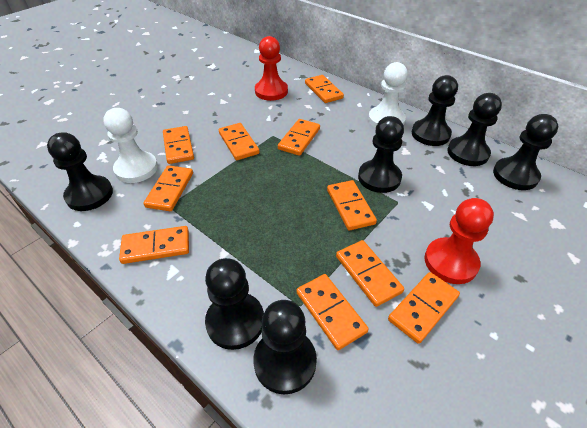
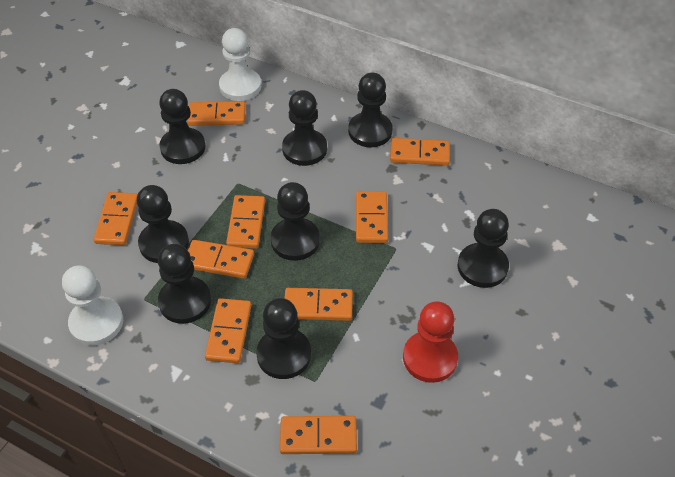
black pawn: [47,132,113,211] [205,258,264,350] [253,300,317,394] [358,116,404,193] [412,75,458,146] [447,93,502,166] [493,114,558,190] = 7 -> [137,185,189,263] [158,244,211,324] [159,89,205,164] [256,298,311,379] [271,182,320,261] [282,90,327,166] [348,73,393,147] [458,209,509,288] = 8
orange domino: [119,226,189,264] [143,165,193,211] [163,126,194,164] [219,123,259,160] [278,119,320,156] [297,274,369,350] [305,75,344,103] [327,180,377,230] [336,240,404,307] [388,272,460,344] = 10 -> [94,192,138,245] [187,101,246,126] [188,240,254,279] [205,298,251,363] [226,195,265,249] [280,416,357,454] [284,288,353,321] [356,191,388,243] [390,138,450,166] = 9
red pawn: [255,36,288,101] [425,198,494,284] = 2 -> [403,301,458,383] = 1

